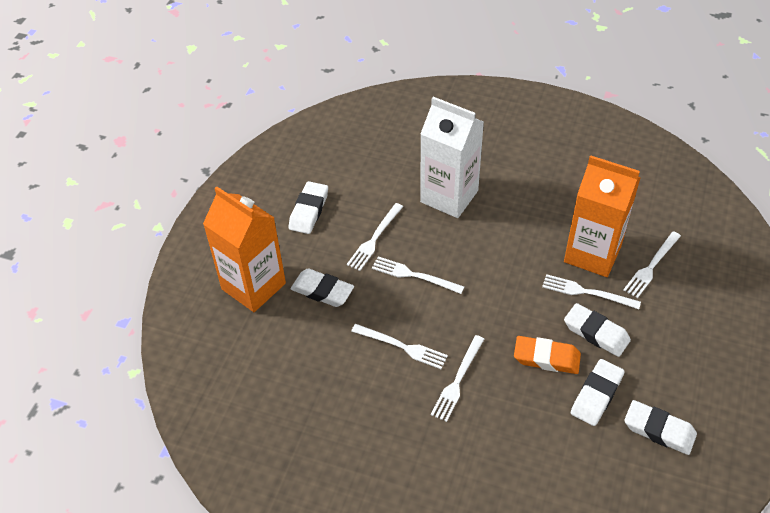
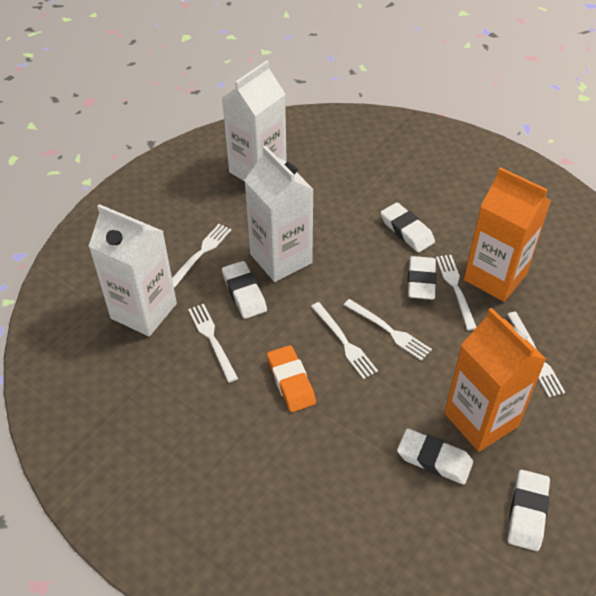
white carton: [420,97,484,218] = 1 -> [88,204,177,337] [222,60,287,181] [244,146,314,282] = 3

